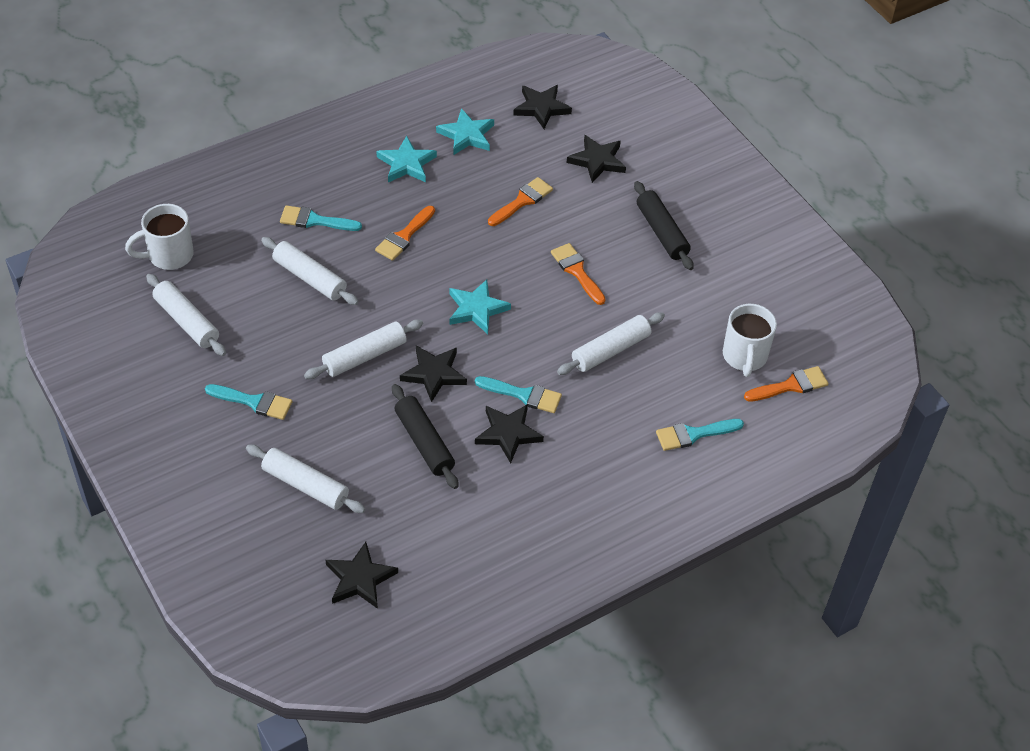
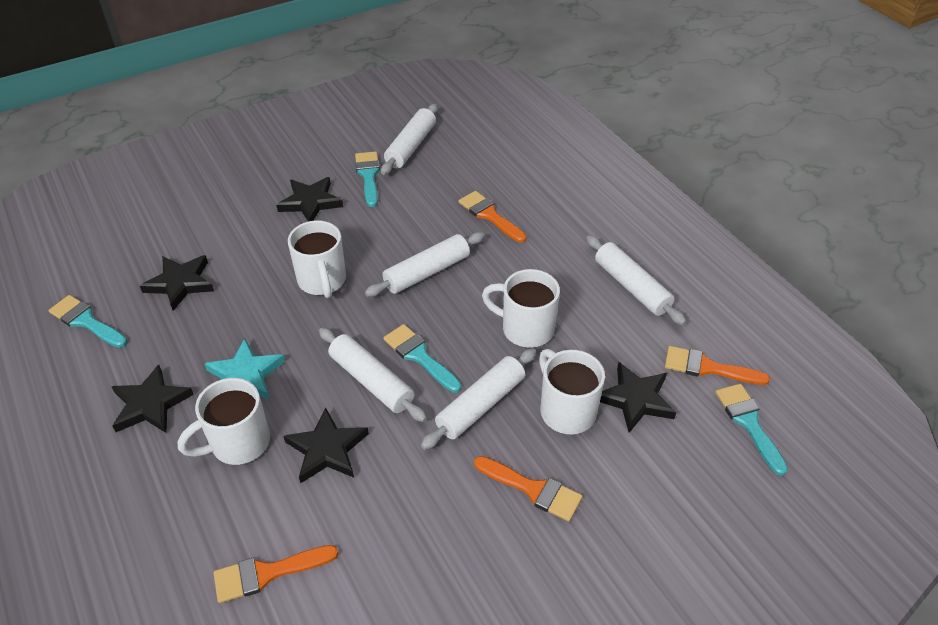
black rolling pin: [392,384,458,489] [634,181,694,270] = 2 -> none = 0
turquoise star: [376,136,437,182] [436,108,494,155] [449,280,511,334] = 3 -> [205,339,285,400] = 1
white mug: [125,204,194,270] [723,304,777,377] = 2 -> [178,378,270,465] [288,220,346,298] [482,269,560,348] [539,349,605,434] = 4

